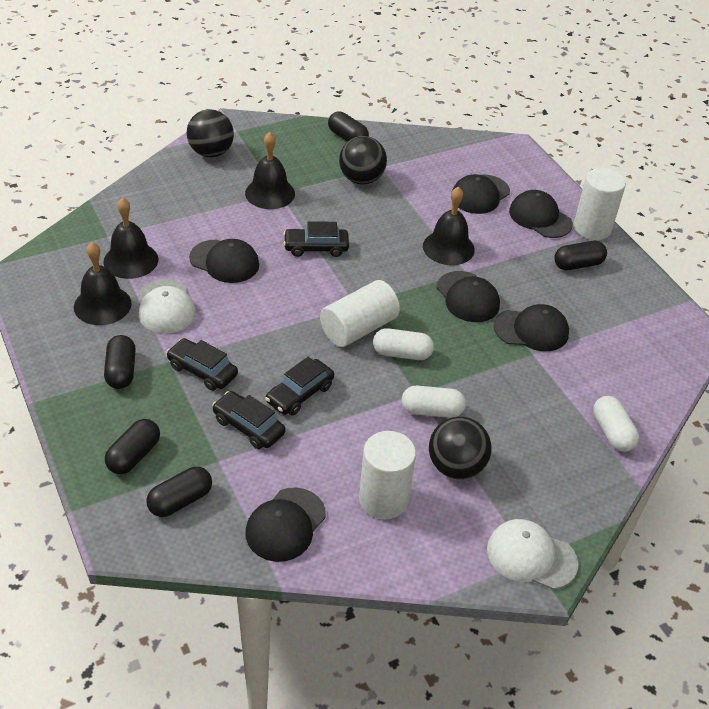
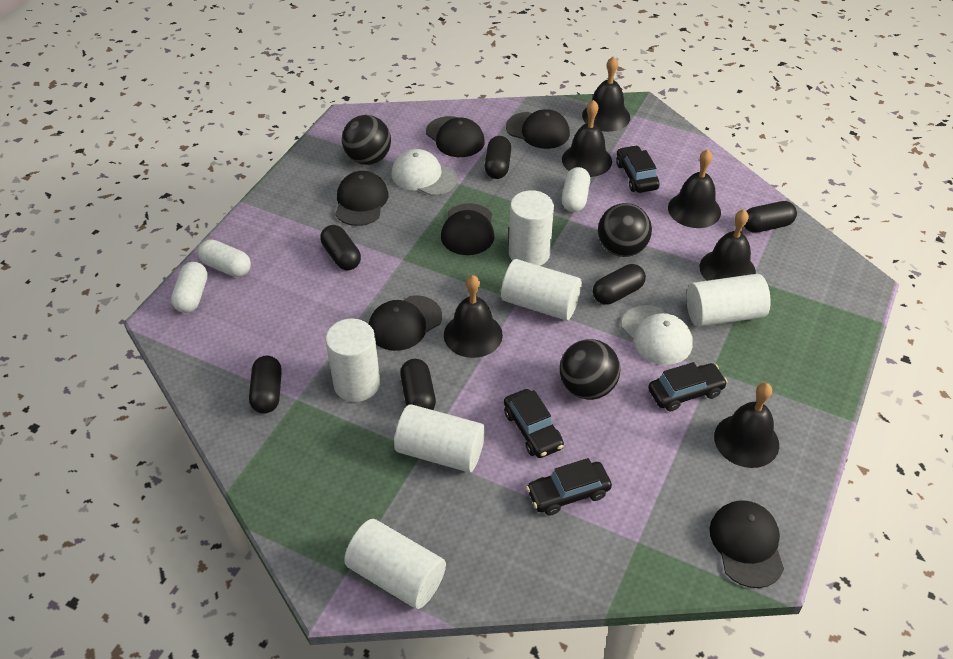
black bell: [74,242,132,325] [103,197,159,279] [245,132,295,209] [423,187,475,265] = 4 -> [444,275,503,358] [562,100,612,177] [582,56,630,132] [668,149,721,228] [700,209,756,281] [714,383,779,468] = 6
black capsule: [104,335,136,389] [105,419,160,474] [146,467,212,517] [328,111,369,142] [554,240,607,270] = 5 -> [249,355,282,414] [320,225,361,270] [400,359,436,410] [485,136,511,179] [593,264,646,305] [744,201,797,233] = 6
white cylinder: [320,280,400,347] [359,431,416,519] [574,168,626,240] = 3 -> [326,318,380,402] [344,519,446,609] [394,404,485,473] [501,259,582,321] [509,190,554,266] [687,274,771,327] = 6

